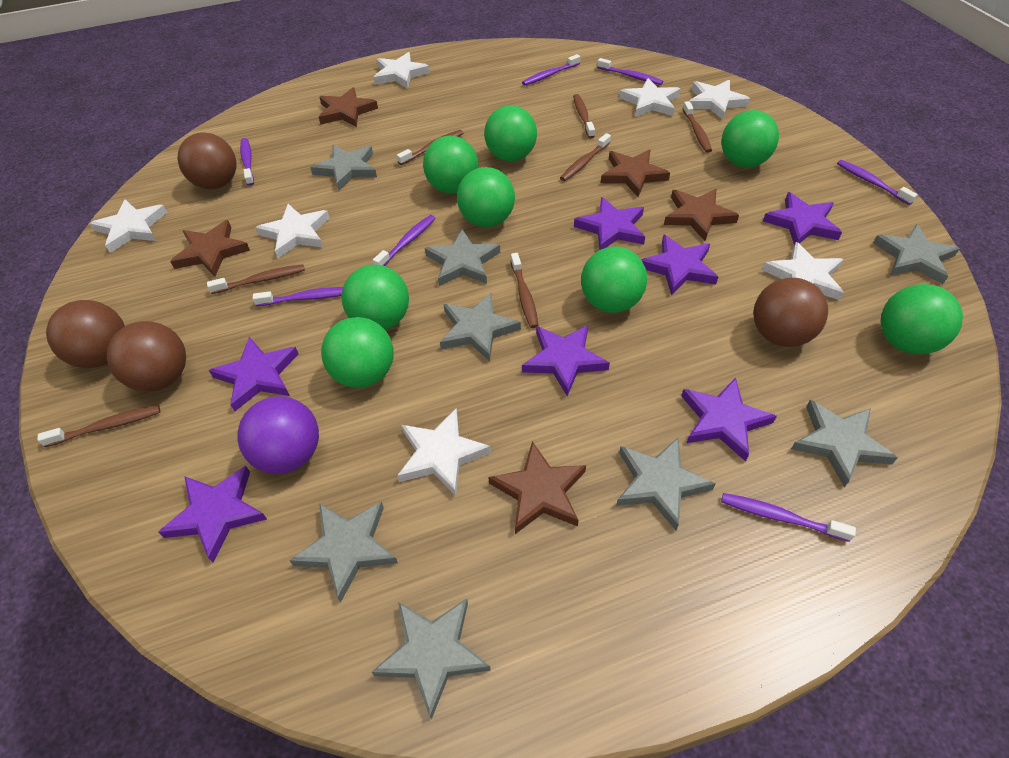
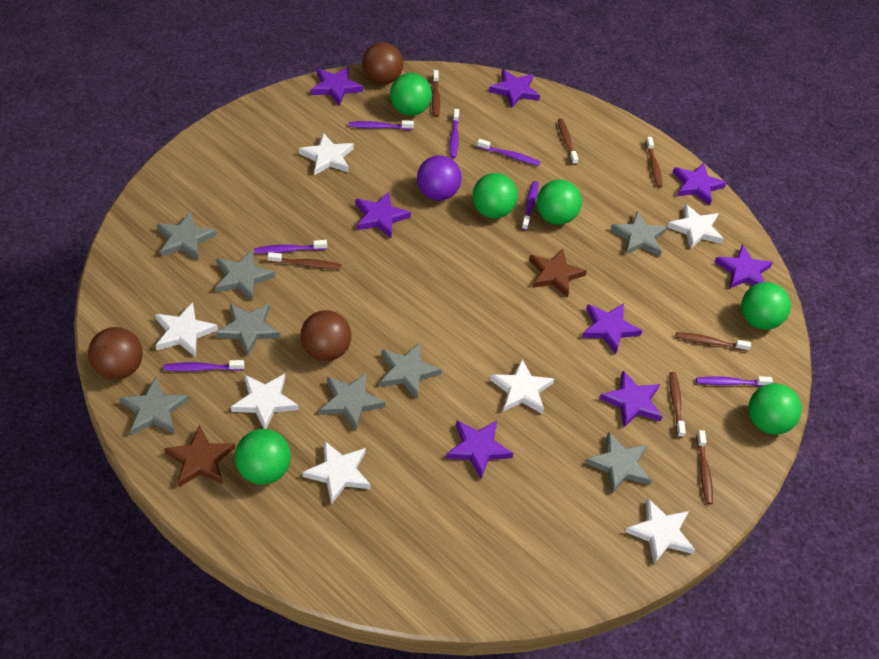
brown ball: [46,300,125,368] [107,321,186,392] [177,132,237,189] [753,278,828,347] = 4 -> [88,327,143,380] [300,310,351,361] [362,42,403,85] = 3
brown star: [170,220,250,277] [319,87,378,127] [488,441,586,534] [601,149,670,197] [664,189,739,241] = 5 -> [164,425,235,488] [529,248,587,298] = 2
green ball: [321,317,394,388] [342,265,409,330] [423,136,479,194] [457,167,515,227] [484,105,537,161] [581,247,647,313] [721,110,779,168] [880,284,963,354] = 8 -> [235,429,291,485] [390,73,432,116] [473,173,518,218] [537,179,582,225] [741,282,791,330] [748,383,802,435] = 6
purple star: [158,466,267,563] [209,337,299,412] [522,325,610,396] [574,197,645,250] [641,234,718,295] [681,378,777,462] [763,192,842,245] = 7 -> [311,67,363,106] [356,192,411,238] [446,420,514,479] [489,69,540,108] [582,303,642,354] [599,371,663,427] [672,163,727,206] [715,245,773,289] = 8

